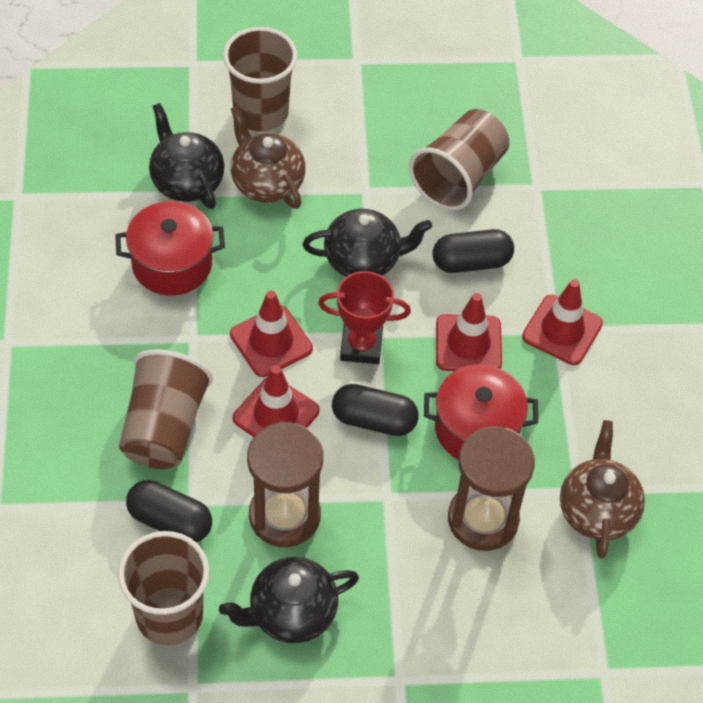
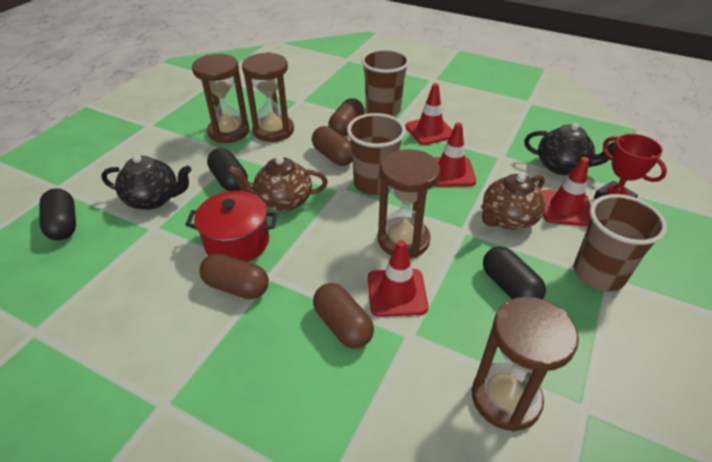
black teapot: [149,103,225,209] [219,557,359,643] [302,209,432,277] = 3 -> [101,155,192,210] [524,123,616,175] = 2
brown capsule: none = 0 -> [199,253,269,299] [312,126,353,166] [313,283,374,349] [328,98,364,137] = 4
brown cup: [118,531,209,645] [119,349,213,469] [223,27,298,132] [409,109,509,211] = 4 -> [347,113,406,195] [361,49,410,117] [574,194,667,291] = 3
brown hourglass: [247,422,323,547] [448,426,535,551] = 2 -> [192,54,250,143] [242,52,294,142] [378,149,440,259] [472,297,579,432] = 4
red pot: [115,201,225,296] [424,365,538,459] = 2 -> [185,191,278,262] = 1

